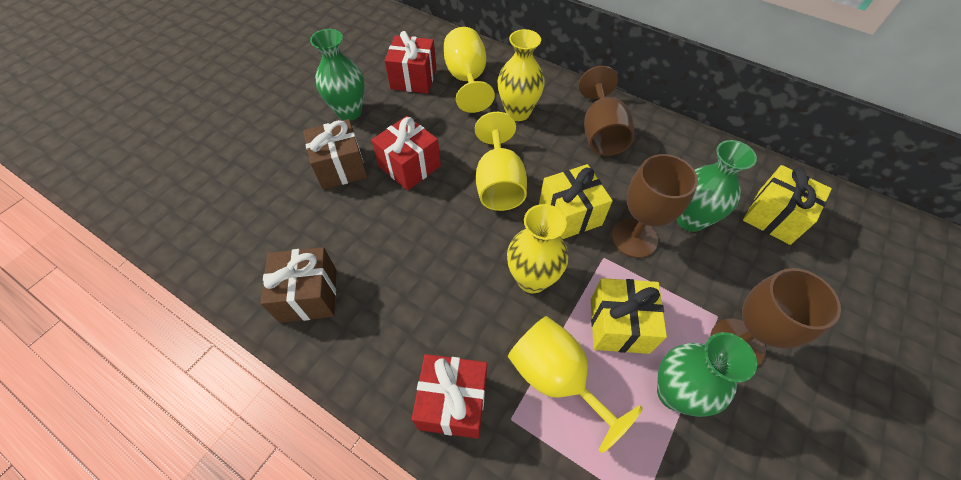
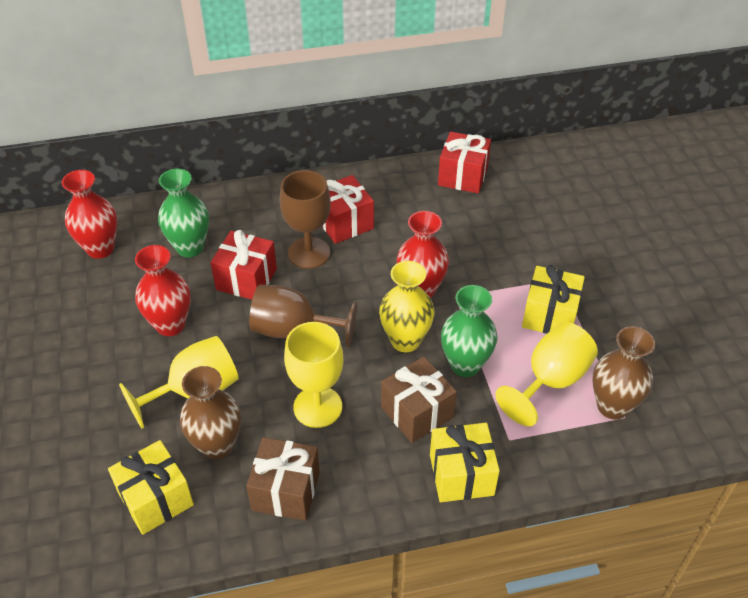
brown goblet: [579,66,634,156] [611,154,698,258] [710,268,841,367] = 3 -> [249,285,357,347] [280,170,331,269] = 2
brown vase: none = 0 -> [180,366,241,460] [592,326,655,420] = 2
green vase: [310,29,365,121] [657,332,757,417] [676,140,757,232] = 3 -> [158,169,209,257] [441,285,498,377] = 2
red vase: none = 0 -> [62,170,117,259] [135,245,191,336] [396,211,449,298] = 3
yellow vase: [498,29,545,121] [507,204,568,293] = 2 -> [379,261,434,352] = 1

